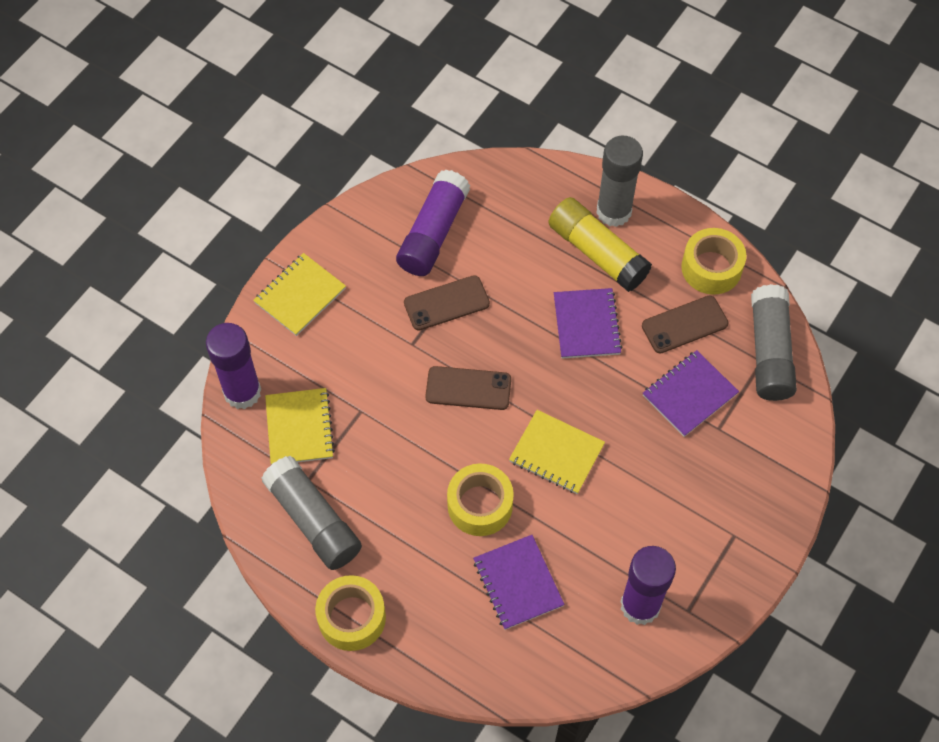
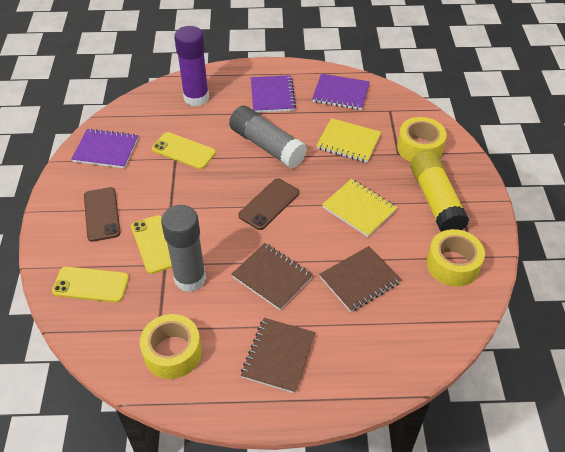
brown notebook: none = 0 -> [231,243,313,310] [241,318,316,393] [319,246,401,312] = 3
brown phone: [404,275,490,331] [425,366,511,410] [642,295,728,354] = 3 -> [84,187,121,242] [238,178,299,230] = 2
grey glue stick: [262,456,362,570] [596,136,643,227] [751,284,797,401] = 3 -> [161,205,206,292] [229,106,307,168] = 2
purple glue stick: [206,323,261,409] [396,170,470,276] [620,546,676,625] = 3 -> [174,26,209,106] = 1
yellow notebook: [253,253,346,336] [265,388,335,464] [509,410,605,494] = 3 -> [316,118,381,163] [322,179,398,237] = 2
yellow phone: none = 0 -> [52,266,129,303] [131,215,172,274] [152,132,216,169] = 3

